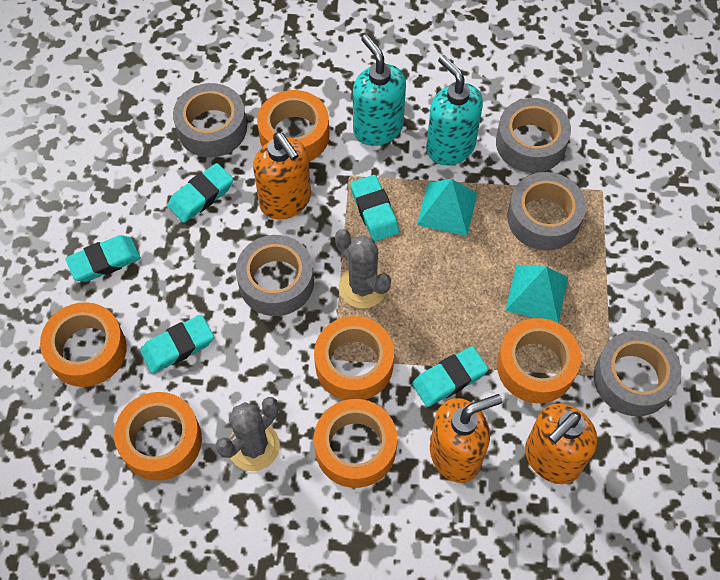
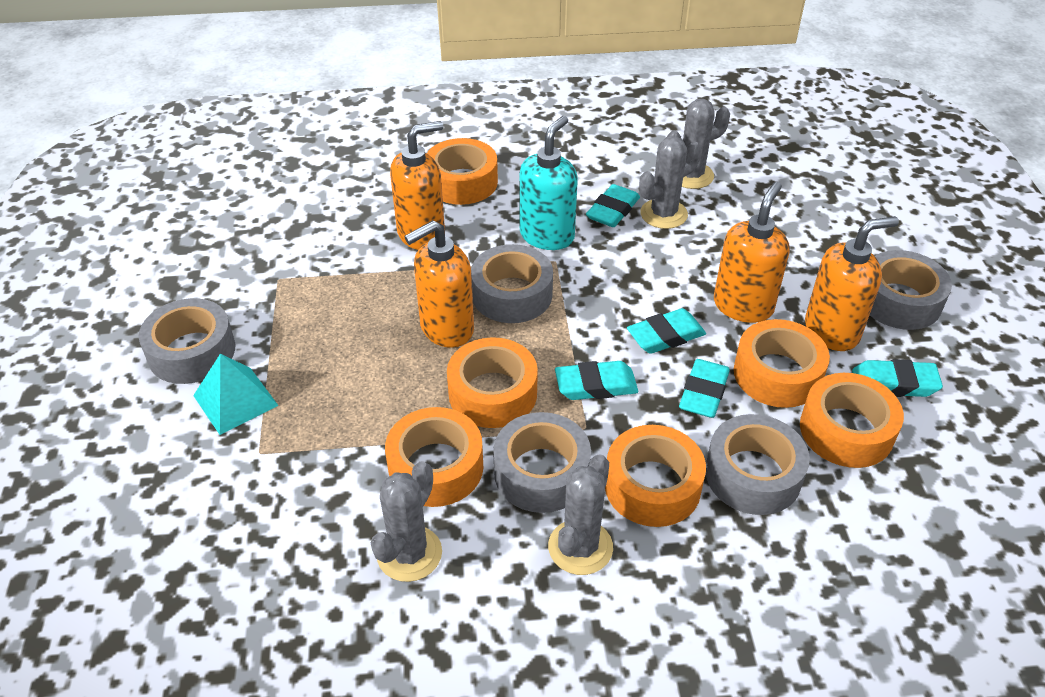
grey cactus: [216,397,280,471] [335,229,391,309] = 2 -> [371,461,442,582] [548,454,613,575] [639,136,701,229] [667,99,730,189] = 4
orange soap dispenser: [253,132,311,219] [430,394,502,483] [525,403,597,484] = 3 -> [390,121,445,250] [404,220,474,348] [714,182,790,323] [805,216,899,351] = 4
turquoise pyramid: [417,179,477,236] [505,265,568,323] = 2 -> [193,353,279,435] = 1
turquoise soap dispenser: [353,34,406,146] [426,55,483,165] = 2 -> [519,116,578,250] = 1

